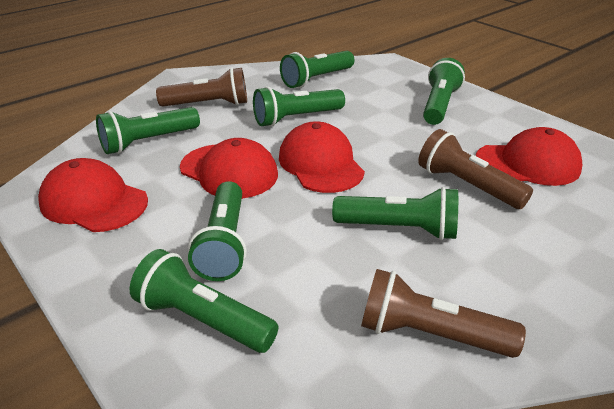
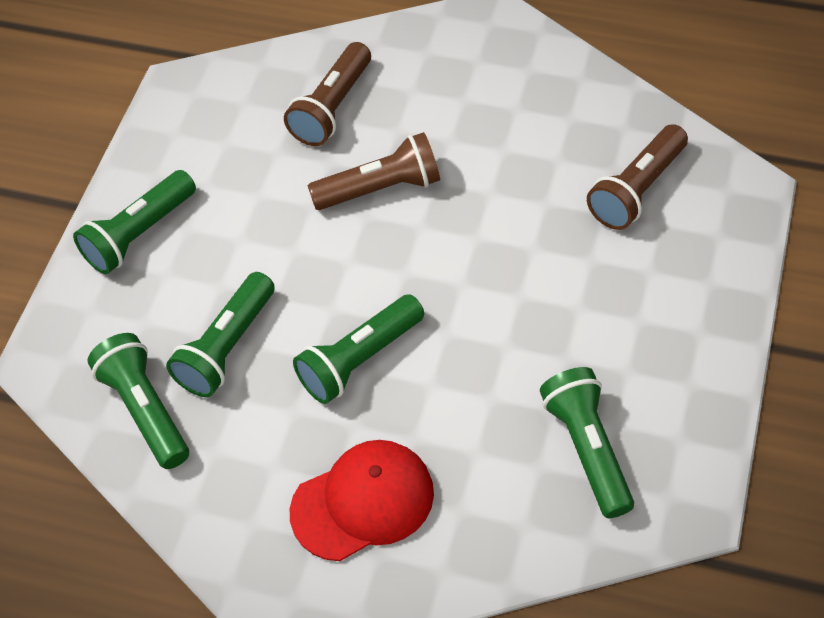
green flashlight: [96,107,200,154] [130,249,279,353] [188,181,247,281] [253,86,345,127] [280,51,354,88] [332,187,458,240] [423,58,465,125] = 7 -> [73,170,196,274] [87,333,189,469] [166,272,275,397] [293,294,424,404] [540,367,634,518] = 5
red cap: [38,158,148,232] [180,138,278,199] [279,121,365,193] [476,127,582,186] = 4 -> [290,440,434,561] = 1

